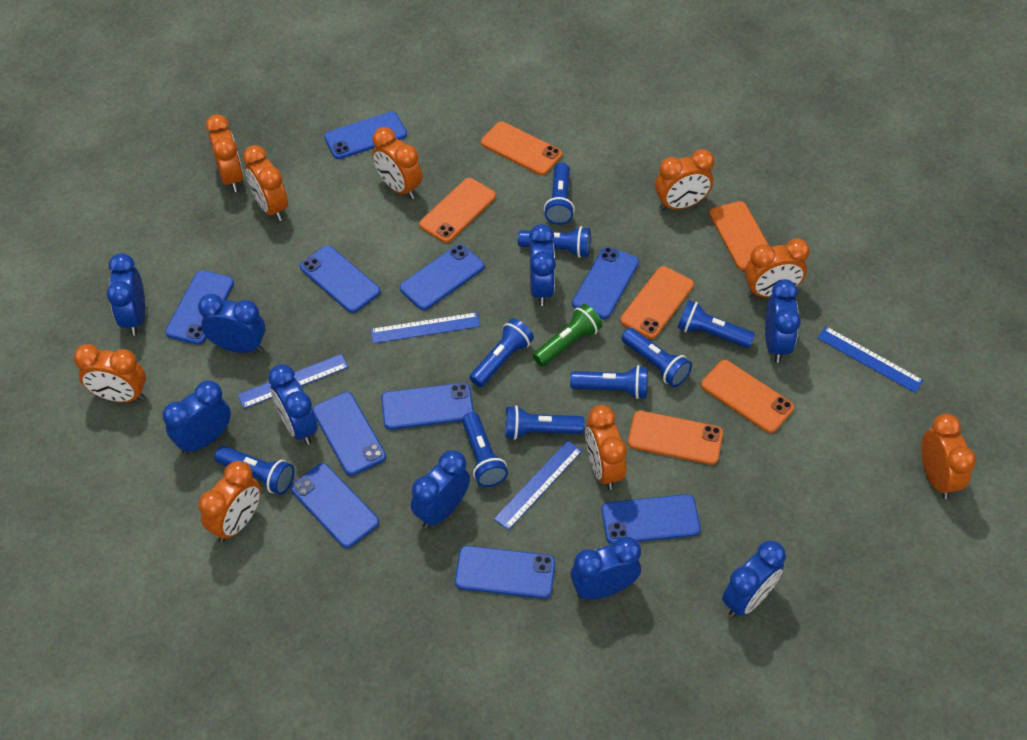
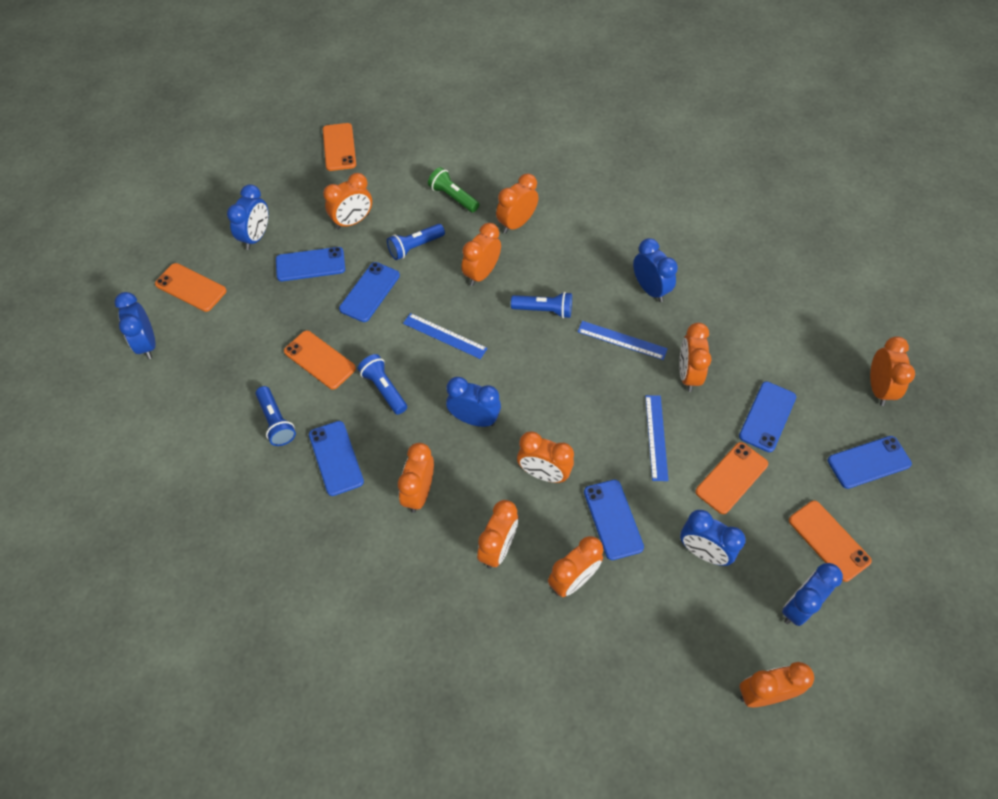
blue clock: [107,253,145,336] [162,380,231,454] [198,294,265,353] [268,364,318,445] [411,450,470,528] [529,224,556,306] [571,537,641,600] [722,540,786,618] [765,279,801,363] = 9 -> [115,292,155,359] [227,184,268,250] [446,377,501,427] [633,238,678,302] [680,510,746,566] [782,563,843,626] = 6
blue flashlight: [215,446,294,495] [462,412,508,487] [470,319,534,387] [505,405,585,440] [518,226,591,258] [544,163,575,225] [570,365,648,399] [621,328,692,387] [677,300,755,348] = 9 -> [256,386,296,446] [358,354,407,415] [387,224,445,260] [511,292,572,318] = 4
blue phone: [165,270,234,345] [291,463,379,548] [300,245,380,313] [313,392,386,476] [324,112,407,159] [381,383,474,430] [399,244,484,310] [455,546,555,599] [572,247,639,319] [601,494,701,544] = 10 -> [276,247,345,281] [309,421,364,496] [339,262,400,322] [584,480,644,560] [739,382,796,452] [828,436,912,489] = 6
blue ruler: [237,354,348,409] [370,312,480,344] [494,441,582,530] [817,326,924,393] = 4 -> [403,313,488,359] [578,321,668,360] [645,395,669,481] = 3
orange clock: [73,344,146,402] [198,461,261,542] [206,114,243,192] [243,145,288,221] [372,127,422,199] [585,405,627,490] [655,149,714,211] [745,238,810,297] [921,414,976,499] = 9 -> [323,173,372,229] [398,443,434,513] [461,223,501,286] [477,500,518,569] [496,174,538,233] [517,431,574,483] [548,536,603,597] [679,323,711,392] [740,662,814,707] [870,336,915,406] = 10
orange phone: [419,178,496,243] [481,121,562,175] [620,266,694,339] [628,410,723,465] [701,360,794,433] [709,201,769,270] = 6 -> [155,263,227,312] [284,330,356,390] [323,123,356,171] [695,442,768,514] [789,500,872,582] = 5

